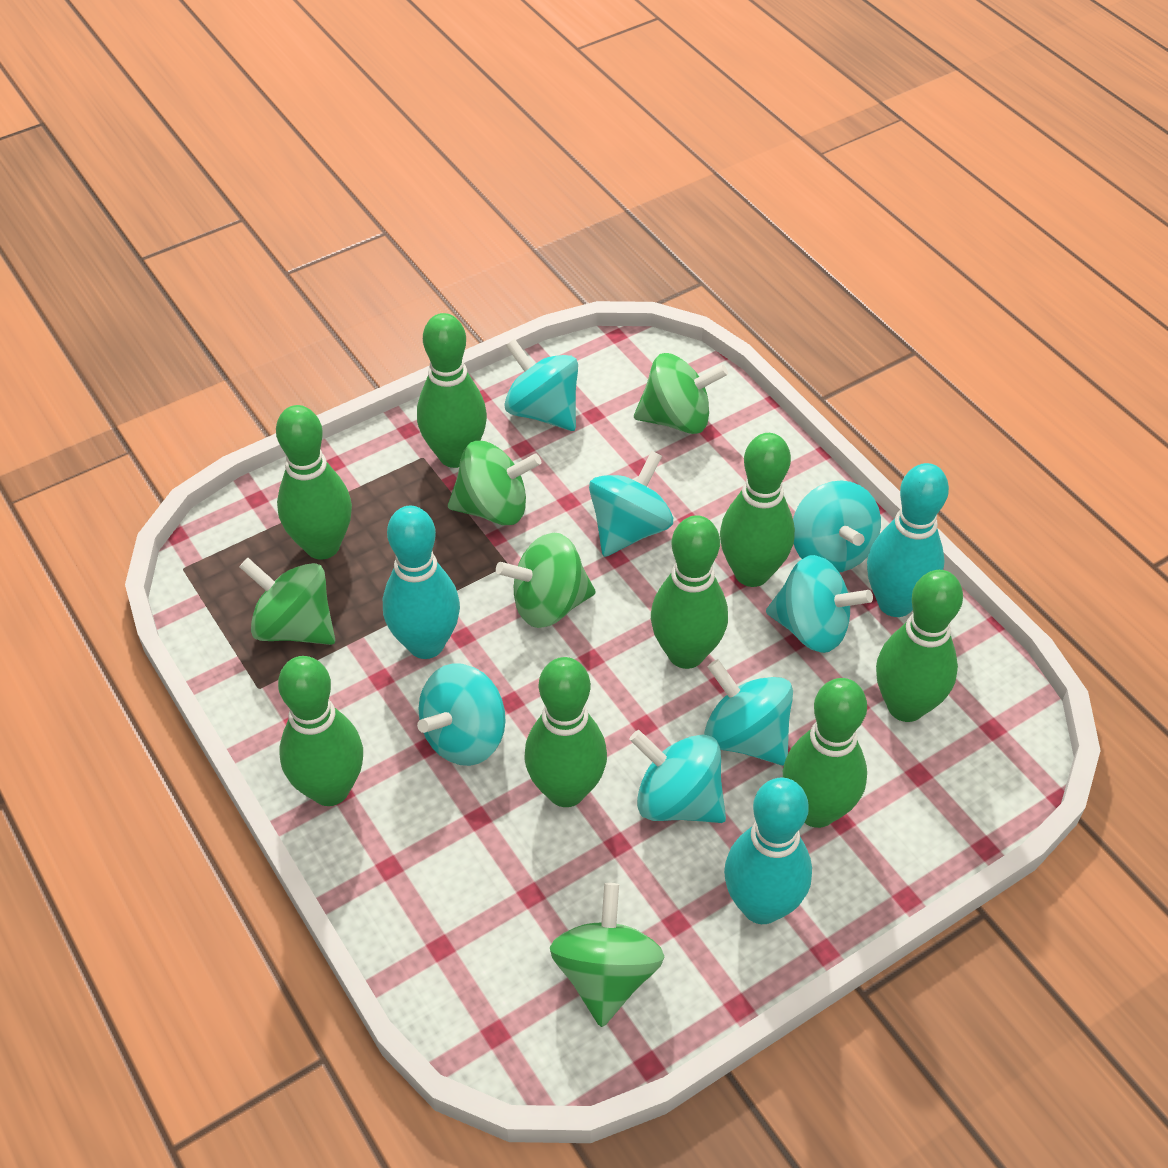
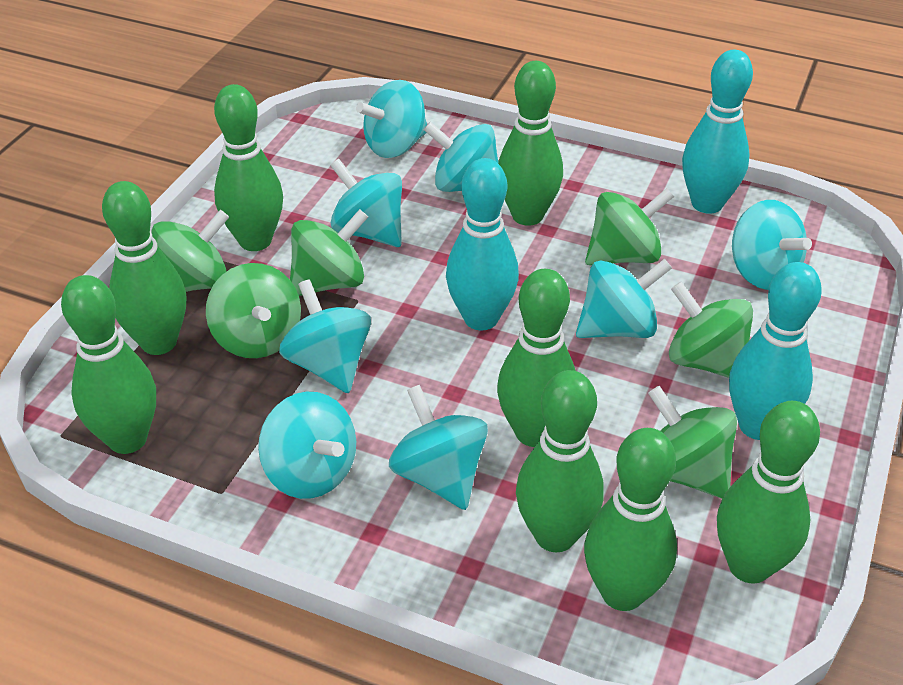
green spinning top: [239,558,335,645] [448,441,541,525] [496,533,596,628] [550,883,664,1027] [634,353,728,434] = 5 -> [151,210,229,292] [206,263,301,358] [290,209,368,296] [585,188,674,265] [648,386,737,499] [669,282,753,378] = 6
turquoise spinning top: [417,663,505,766] [504,339,578,431] [589,451,673,557] [629,730,726,823] [704,659,793,766] [766,555,873,653] [793,480,881,572] = 7 -> [258,392,356,499] [279,280,371,393] [330,159,402,247] [356,80,427,158] [389,385,488,510] [424,122,498,192] [576,259,672,338] [732,200,812,290] = 8

